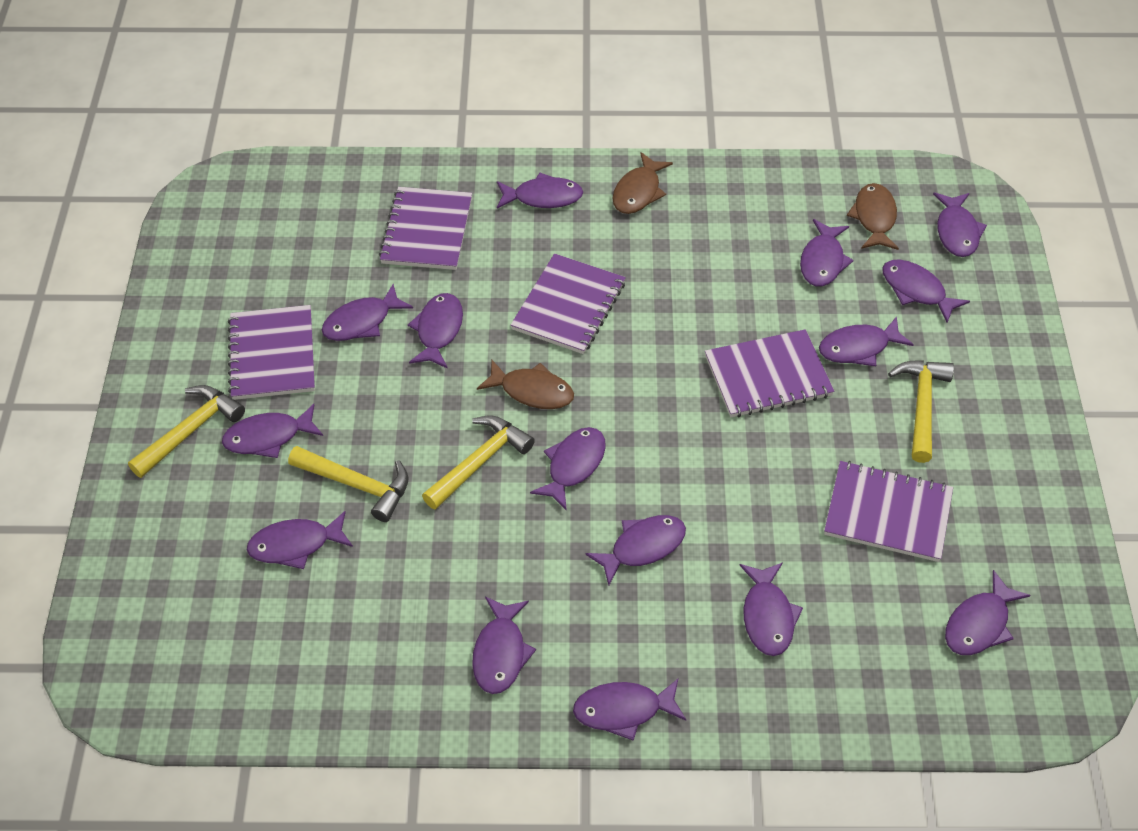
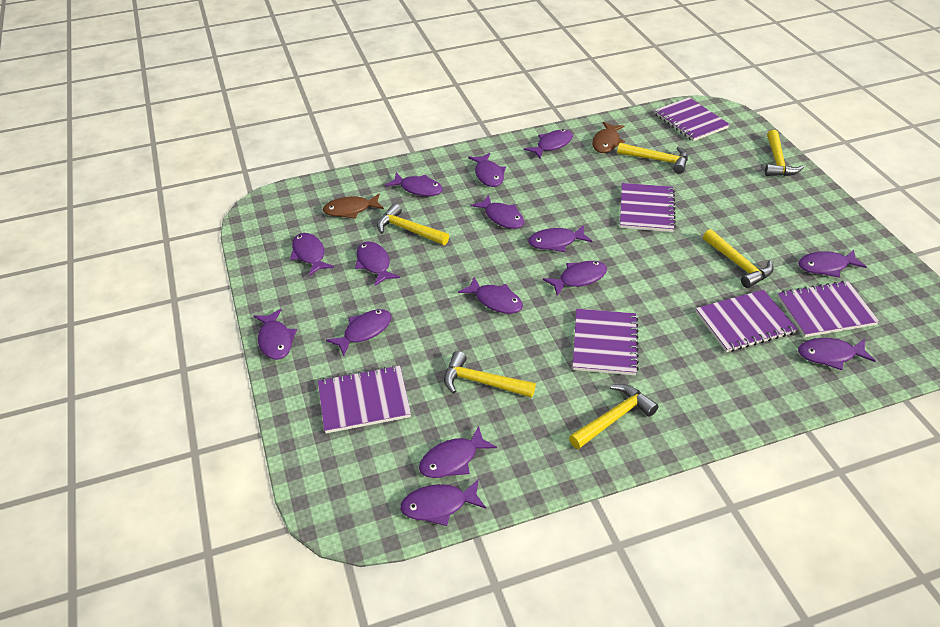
brown fish: [477,360,574,409] [613,152,673,214] [847,183,899,250] = 3 -> [323,194,384,219] [592,122,625,153] = 2
purple notebook: [228,305,315,400] [379,187,472,270] [511,253,626,354] [705,329,834,417] [824,461,953,562] = 5 -> [318,365,411,433] [573,309,639,375] [620,183,676,232] [654,97,730,141] [696,290,797,352] [777,281,879,337] = 6
yellow hammer: [128,385,245,478] [288,446,409,522] [422,416,535,510] [888,360,954,463] = 4 -> [377,204,449,245] [444,351,536,398] [569,384,659,449] [617,143,688,174] [703,229,773,288] [765,130,804,176] = 6

